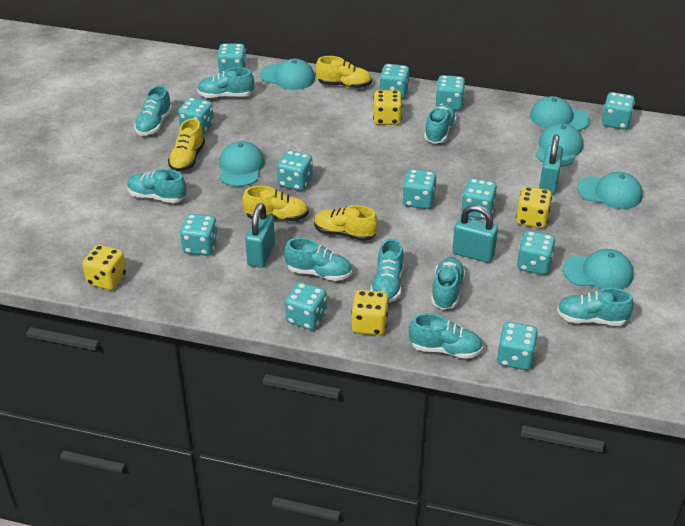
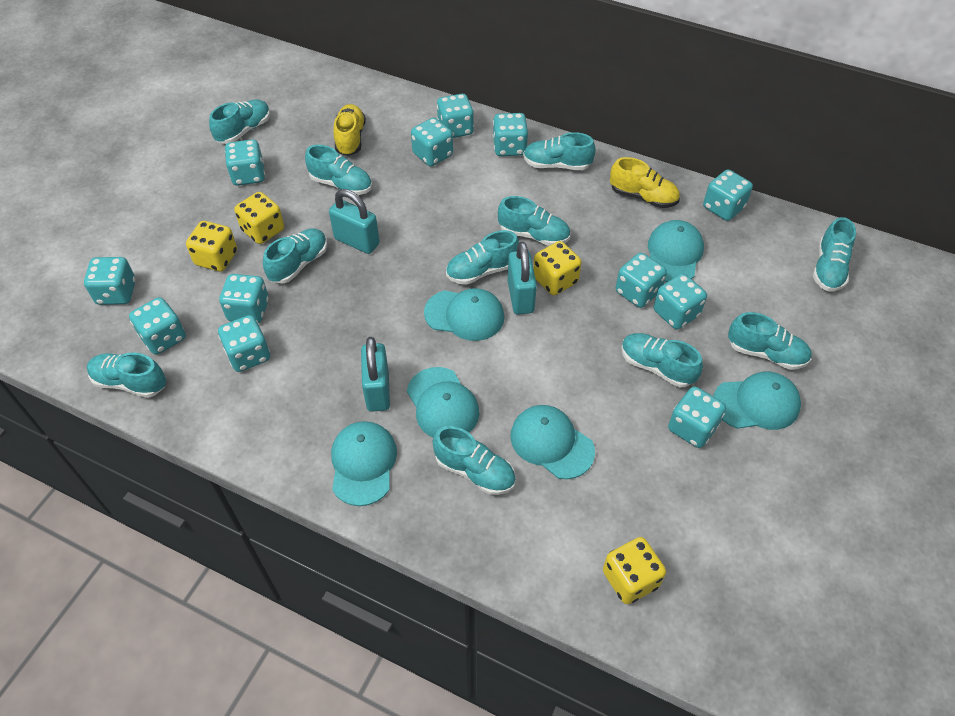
turquoise shoe: [127,169,187,203] [134,85,172,135] [197,67,254,98] [284,238,352,281] [370,238,404,303] [409,313,483,359] [424,104,457,143] [431,257,465,310] [557,288,634,326] = 9 -> [87,353,166,398] [209,100,270,144] [263,229,327,284] [305,145,372,195] [433,426,516,495] [446,230,519,285] [498,196,570,246] [523,132,596,170] [621,333,703,387] [728,312,812,370] [813,217,856,291] = 11
yellow shoe: [168,118,205,171] [242,186,309,221] [314,205,378,241] [315,56,372,88] = 4 -> [333,104,366,156] [610,157,680,208] = 2

